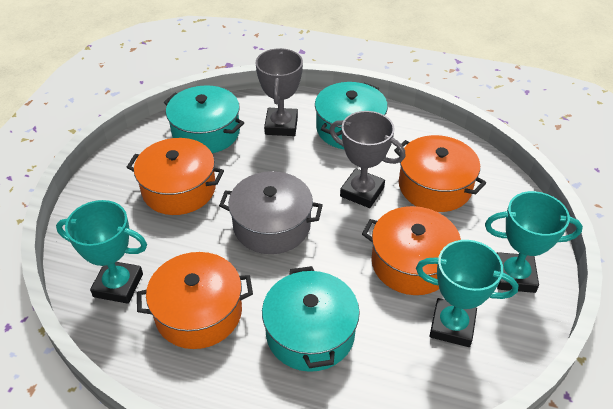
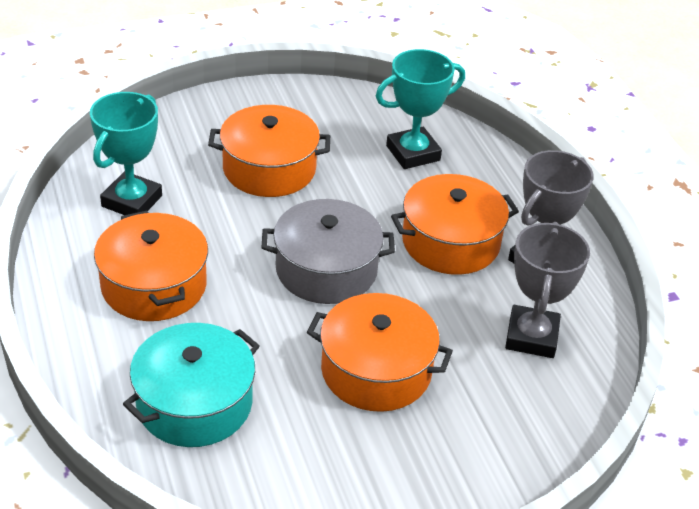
turquoise pot: [164,85,244,153] [262,266,360,372] [315,82,388,149] = 3 -> [123,323,260,447] = 1
turquoise trophy: [56,200,147,304] [416,240,518,347] [485,191,583,293] = 3 -> [90,92,162,215] [376,49,465,169] = 2

